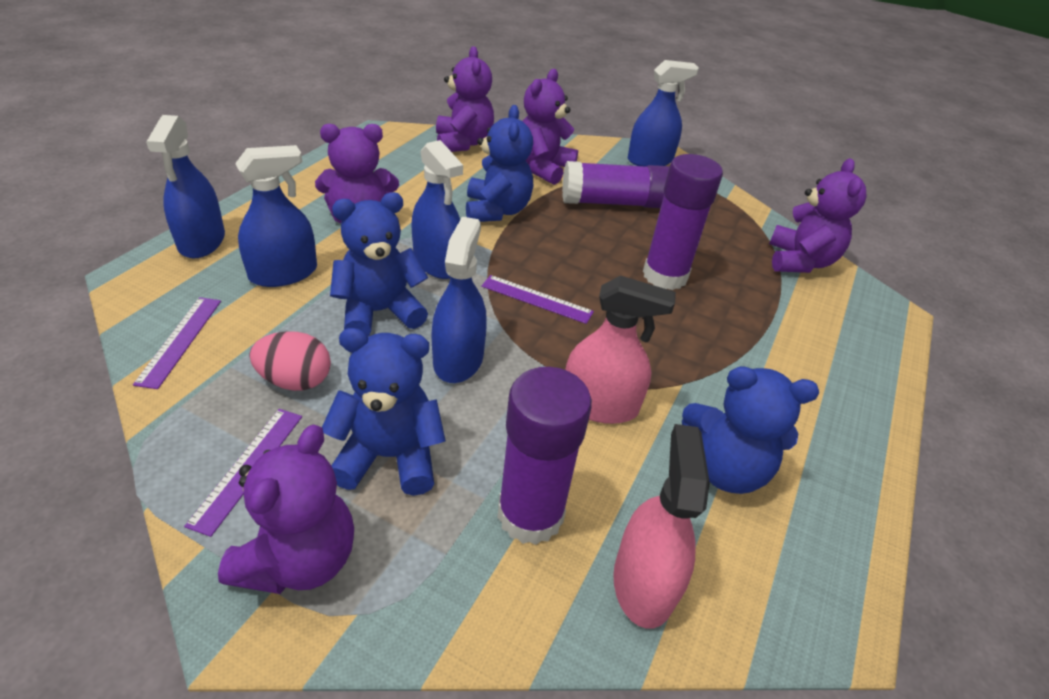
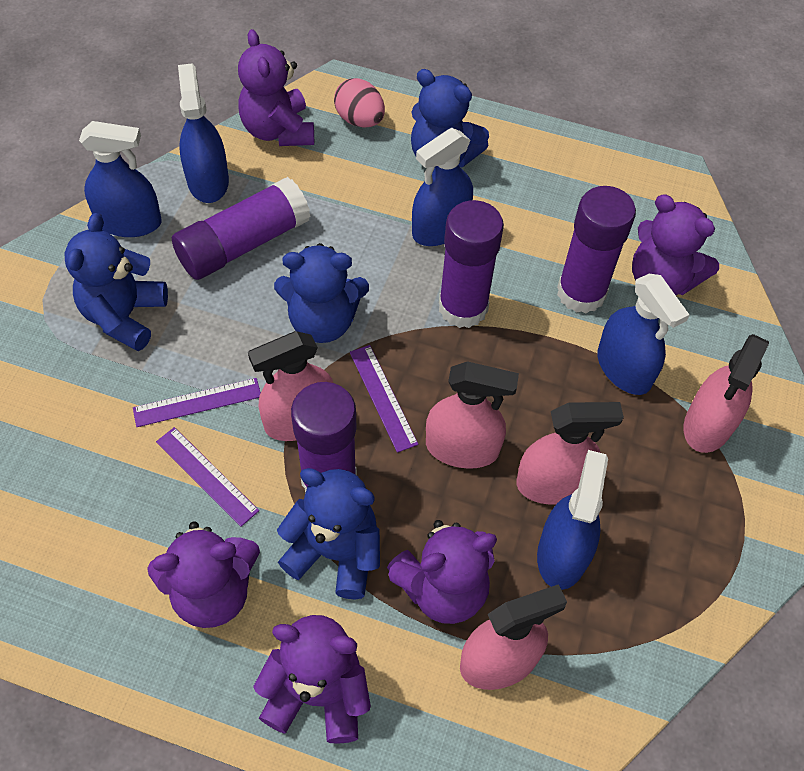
pink spray bottle: [565,275,676,424] [613,424,710,629] = 2 -> [248,331,333,441] [426,361,519,469] [460,584,567,690] [516,402,624,505] [684,334,769,453] = 5
purple glue stick: [497,367,592,545] [562,161,670,208] [643,154,723,290] = 3 -> [172,177,311,280] [291,382,357,493] [439,200,504,328] [557,186,636,313] = 4

